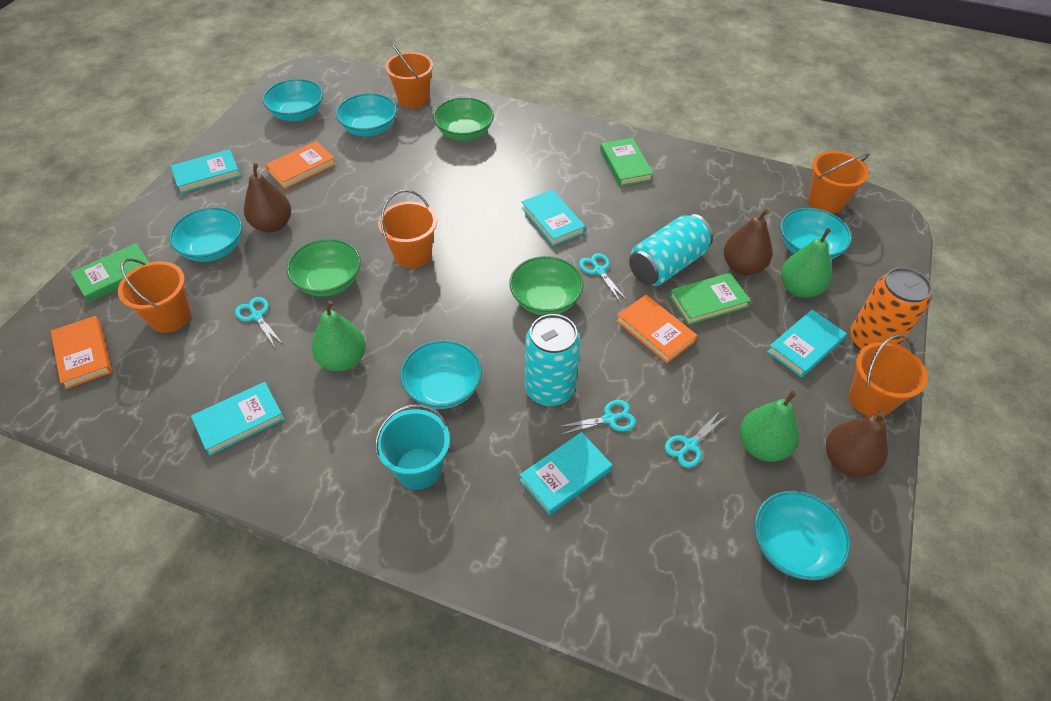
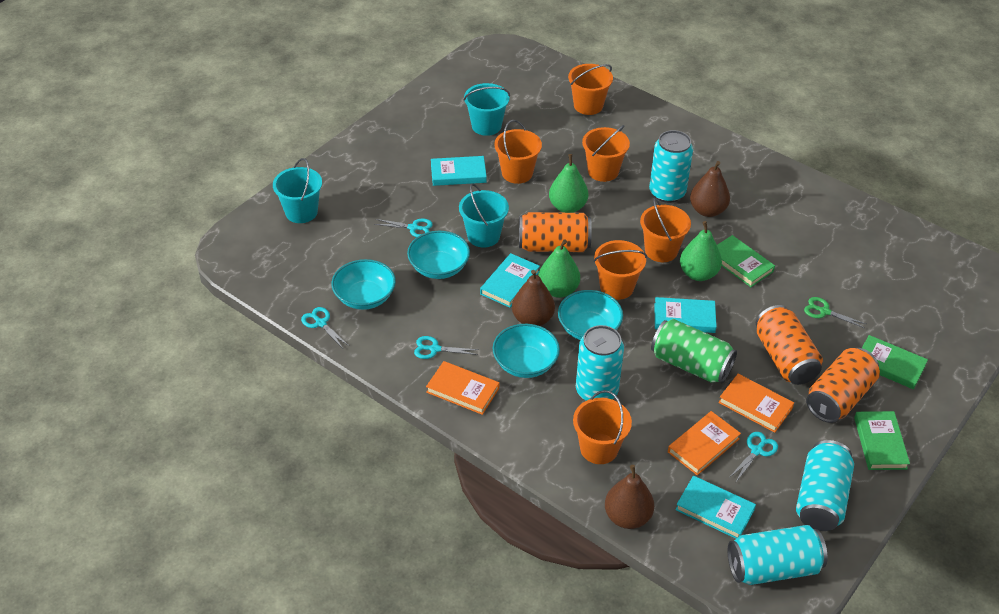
green bowl: [286,239,361,297] [433,97,494,141] [509,256,584,315] = 3 -> none = 0
green can: none = 0 -> [651,319,737,383] = 1
green scissors: none = 0 -> [804,297,866,328] = 1
orange bucket: [118,259,191,333] [378,190,437,268] [385,44,434,108] [808,151,870,214] [849,334,928,417] = 5 -> [494,120,542,184] [568,64,613,115] [573,390,632,464] [582,125,630,182] [593,240,647,300] [640,198,691,262] = 6
orange can: [850,267,932,351] = 1 -> [519,212,592,252] [756,305,823,385] [806,348,880,423] = 3
turquoise book: [171,149,241,193] [191,382,284,456] [520,432,612,515] [522,190,585,246] [767,310,847,378] = 5 -> [431,156,487,186] [480,253,540,308] [654,297,717,333] [676,476,756,539] = 4
turquoise bowl: [169,207,242,262] [263,79,323,121] [336,93,397,136] [400,340,482,409] [754,491,851,580] [780,208,852,260] = 6 -> [331,259,396,310] [407,231,470,279] [493,324,560,378] [558,290,623,340] = 4
turquoise bucket: [375,404,450,490] = 1 -> [273,158,322,223] [459,184,509,248] [463,83,510,136] = 3
turquoise can: [525,314,581,406] [629,214,713,286] = 2 -> [576,325,624,401] [649,130,693,203] [728,525,827,585] [796,440,854,531] = 4

